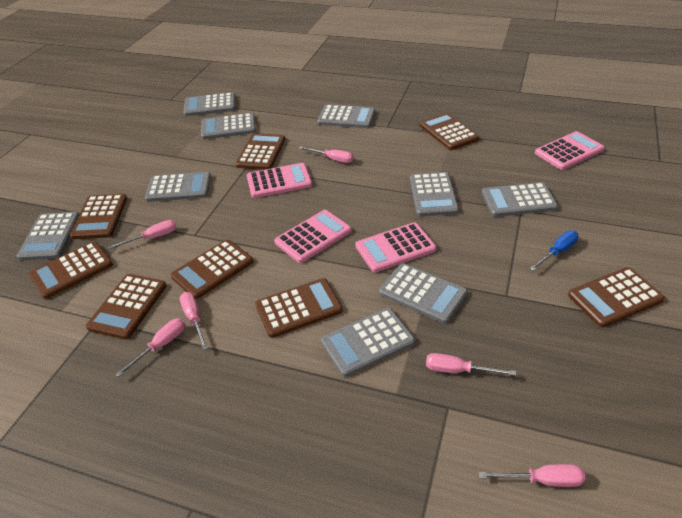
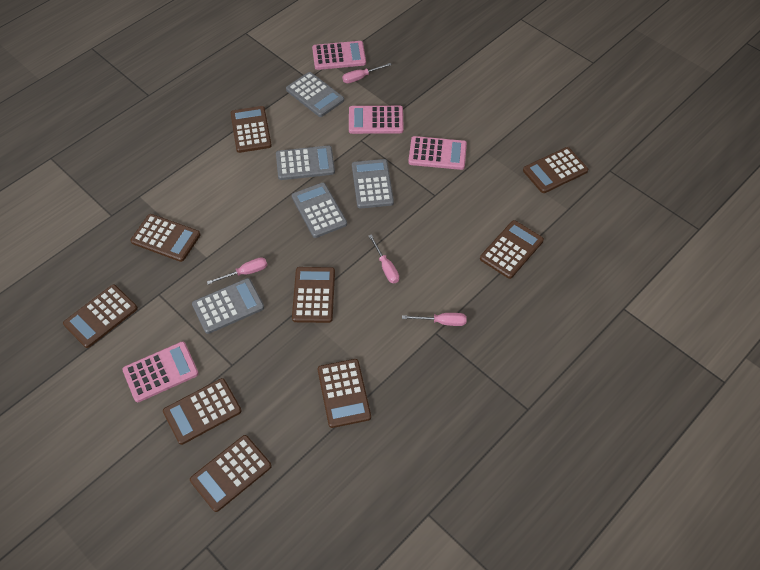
blue screwdriver: [530,231,579,271] = 1 -> none = 0
brown calculator: [29,241,113,299] [70,194,127,239] [86,274,167,340] [171,240,253,299] [236,133,285,170] [255,278,343,338] [419,113,479,150] [568,267,665,327] = 8 -> [63,284,138,348] [131,214,200,262] [163,378,242,445] [190,435,272,512] [231,106,272,153] [292,267,335,323] [318,359,371,428] [480,220,544,279] [523,147,588,193] = 9
grey calculator: [17,212,79,260] [145,172,211,202] [183,92,235,116] [201,113,256,139] [317,105,375,128] [321,308,415,377] [379,263,468,324] [410,172,459,216] [482,182,558,217] = 9 -> [192,278,264,334] [276,145,335,180] [286,72,344,117] [292,182,347,238] [352,159,394,209] = 5
pink screwdriver: [108,220,176,249] [115,318,185,377] [180,292,208,350] [299,146,354,163] [426,353,516,376] [478,464,585,487] = 6 -> [207,257,267,285] [342,63,392,83] [369,234,399,283] [402,313,467,326] = 4

